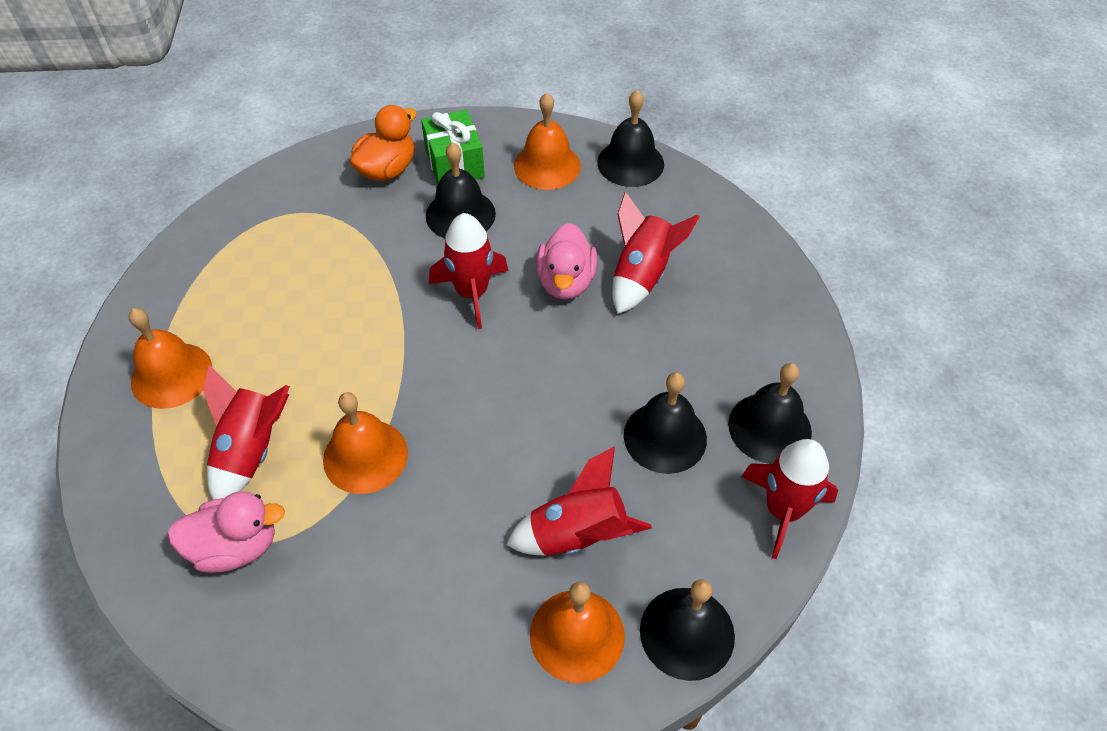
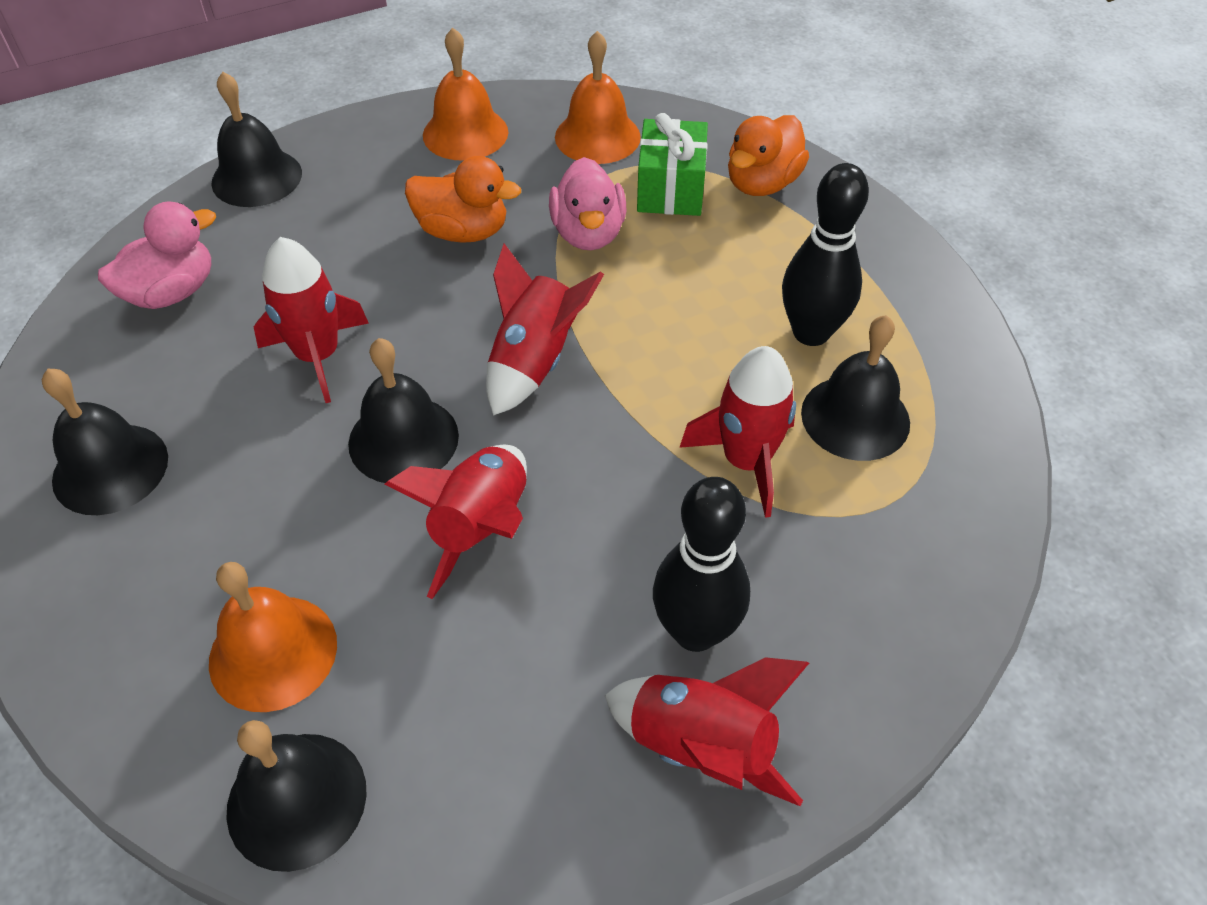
black bowling pin: none = 0 -> [653,477,750,652] [782,163,869,346] = 2
orange bell: [129,308,212,409] [323,392,408,494] [514,93,581,190] [530,582,625,683] = 4 -> [209,562,337,712] [423,27,508,161] [555,31,641,164] = 3
orange duck: [350,105,417,181] = 1 -> [405,156,521,243] [728,115,809,196] = 2

